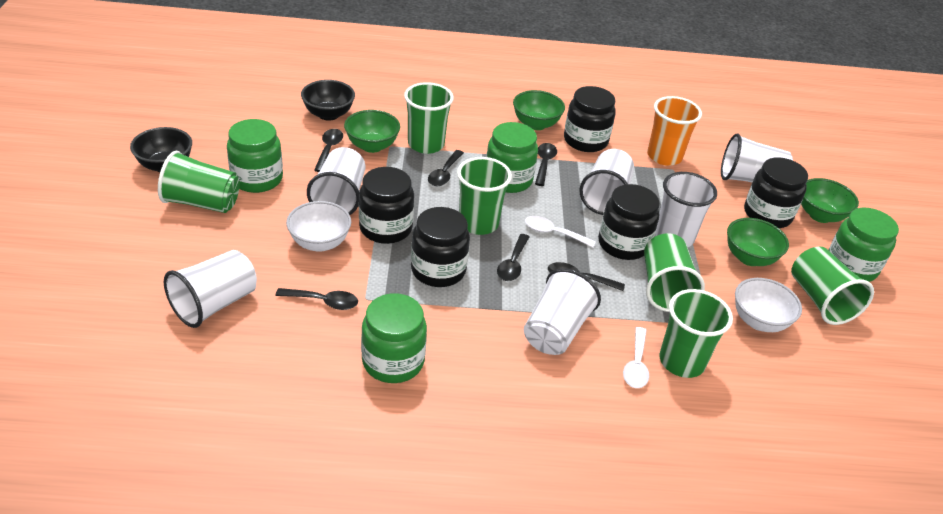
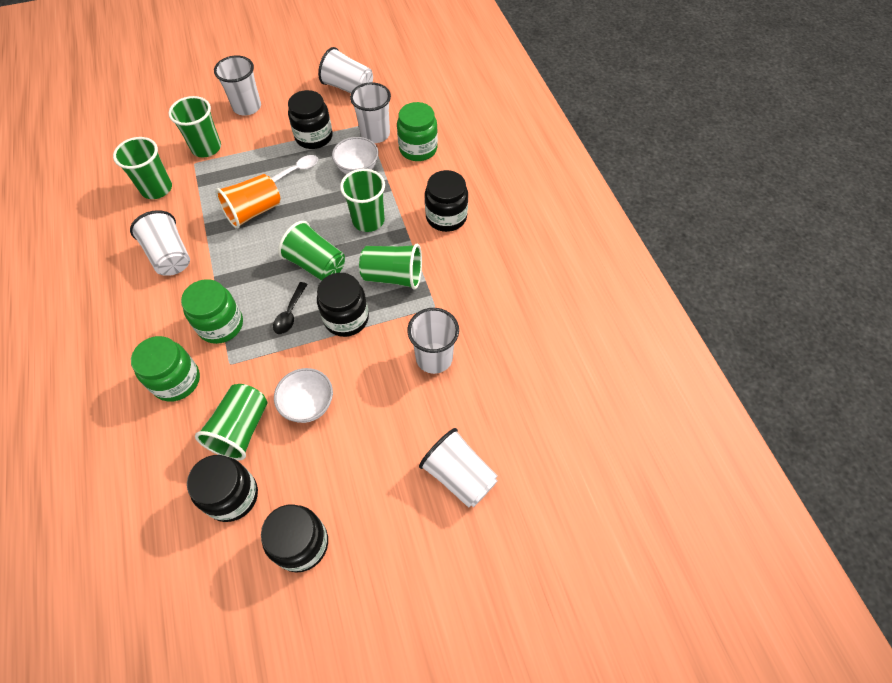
black bowl: [130,127,192,172] [301,80,355,121] = 2 -> none = 0
black spoon: [275,288,358,310] [314,129,343,172] [428,150,464,186] [497,234,529,281] [535,143,557,186] [548,262,625,291] = 6 -> [273,282,308,334] = 1
green bowl: [344,110,400,153] [513,90,565,130] [727,218,789,266] [801,178,859,223] = 4 -> none = 0
green jar: [227,119,283,193] [361,293,427,383] [486,122,538,193] [829,208,899,282] = 4 -> [131,336,200,402] [181,279,243,344] [397,102,438,161] = 3
white spoon: [525,216,596,248] [623,327,649,388] = 2 -> [271,155,318,182] = 1

